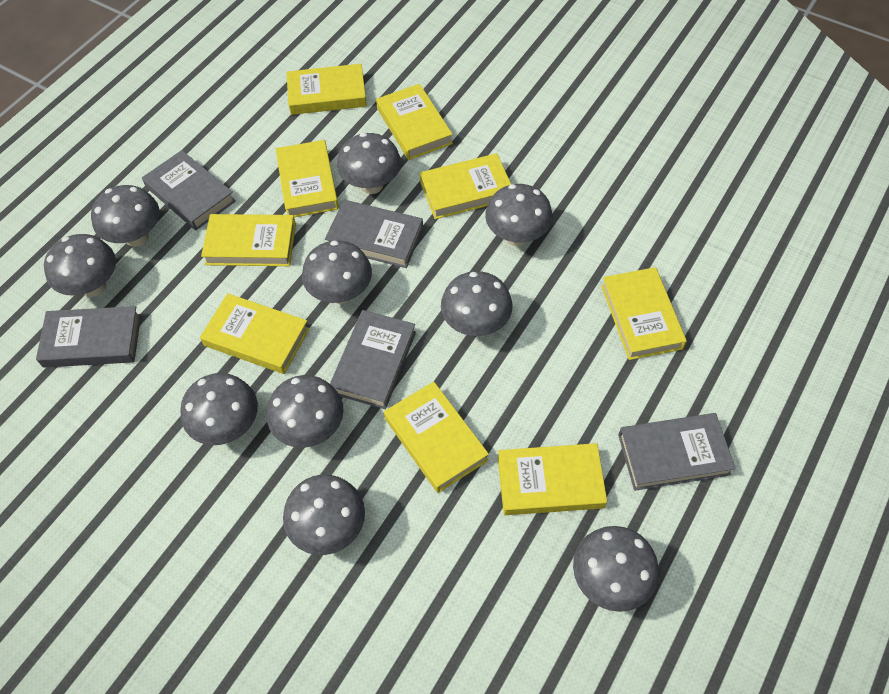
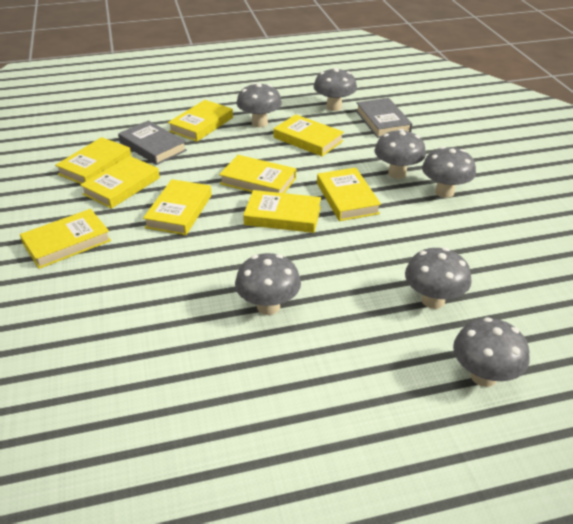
grey book: [36,306,141,368] [142,150,236,230] [325,200,423,268] [330,310,416,409] [618,413,736,491] = 5 -> [118,120,187,165] [356,98,412,138] = 2
grey mushroom: [44,234,116,297] [91,185,160,247] [180,373,258,445] [267,375,344,448] [283,475,365,555] [302,240,372,304] [337,133,401,194] [441,271,512,336] [485,184,553,246] [573,526,659,612] = 10 -> [235,253,301,315] [237,83,282,128] [314,68,357,111] [375,129,426,179] [405,248,472,309] [422,146,476,198] [453,317,530,387] = 7

